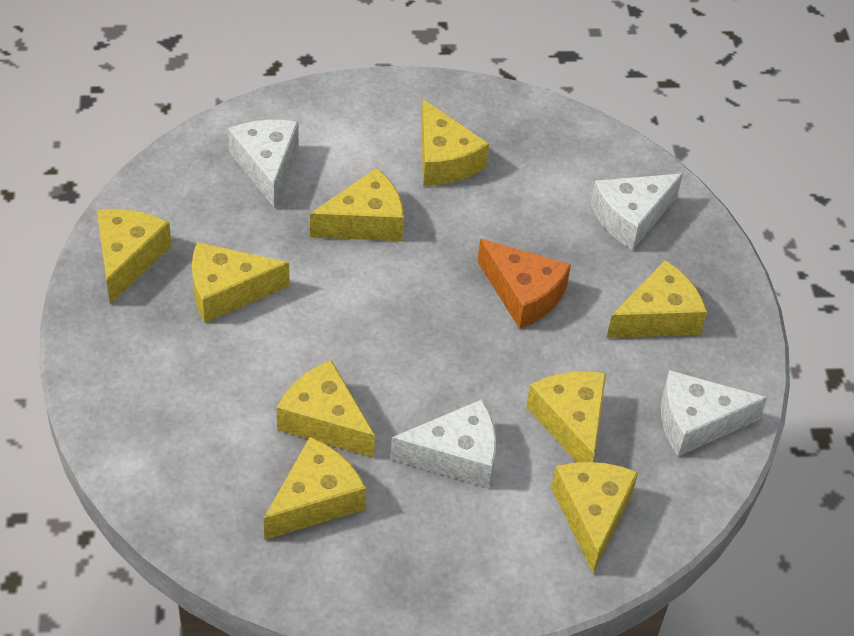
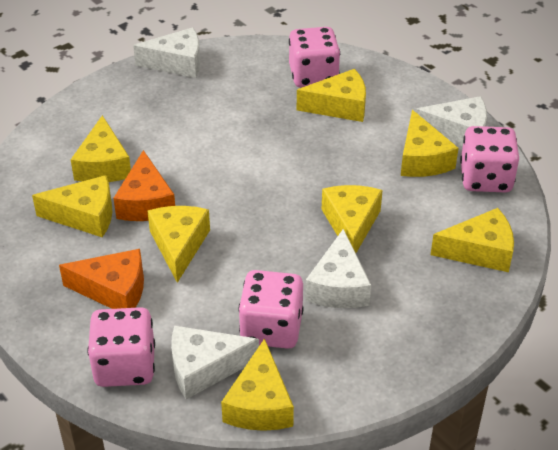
orange cheese: [477,239,571,329] = 1 -> [59,249,144,309] [113,150,175,221] = 2
pink dice: none = 0 -> [87,307,155,387] [238,270,303,349] [289,27,340,88] [460,126,519,192] = 4
yellow cheese: [97,209,172,304] [192,242,290,323] [264,437,366,540] [277,360,375,458] [310,168,404,241] [421,99,489,186] [526,371,606,463] [551,462,638,573] [607,260,707,338] = 9 -> [32,175,112,237] [71,115,131,182] [148,206,210,283] [221,338,294,431] [297,69,366,122] [322,185,383,253] [401,110,459,177] [431,208,514,272] = 8

